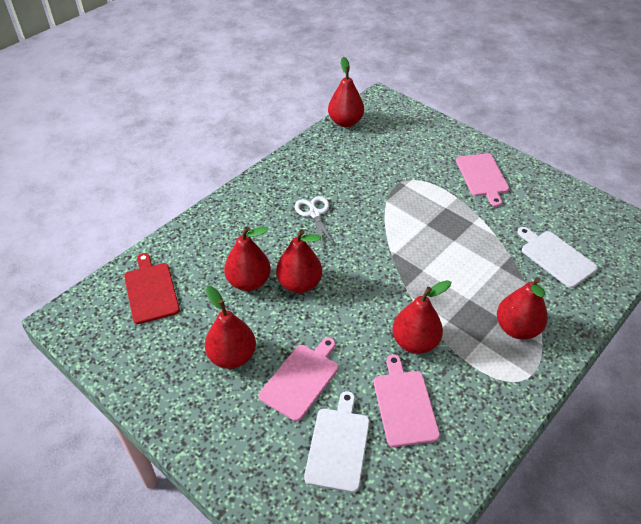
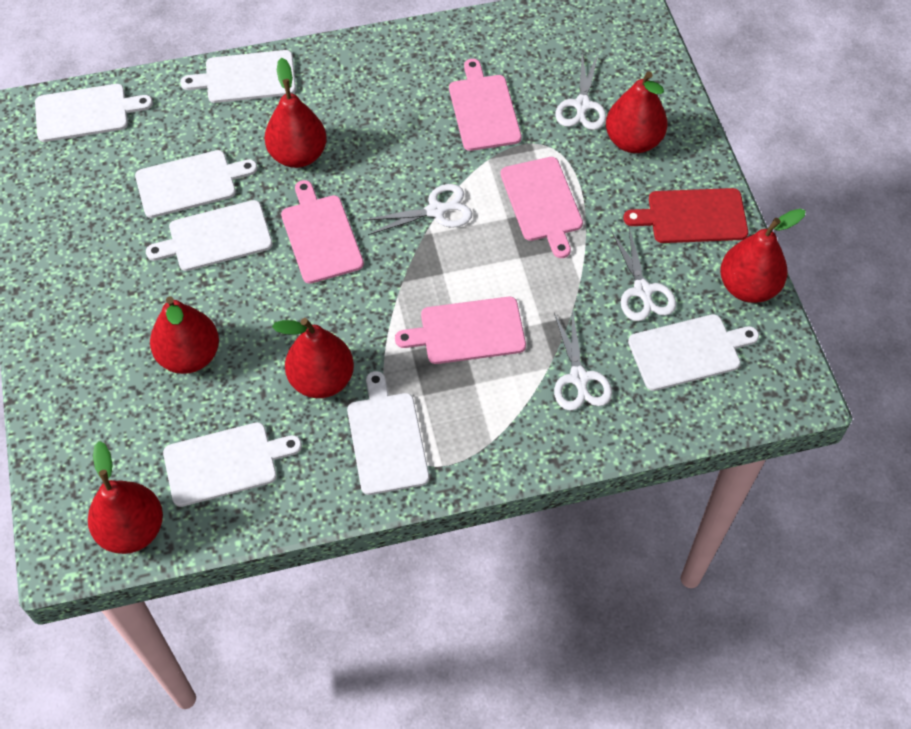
pink cutting board: [259,337,338,421] [374,354,440,447] [456,153,509,207] = 3 -> [281,180,364,284] [395,297,526,364] [449,59,521,151] [501,157,583,258] = 4
white cutting board: [304,391,370,493] [517,227,598,288] = 2 -> [35,84,153,142] [135,150,257,218] [146,200,272,271] [163,422,302,507] [180,50,296,103] [347,371,429,495] [628,314,759,391] = 7
white scissors: [295,196,334,248] = 1 -> [363,184,472,235] [554,310,612,411] [555,54,606,130] [612,228,676,321] = 4

